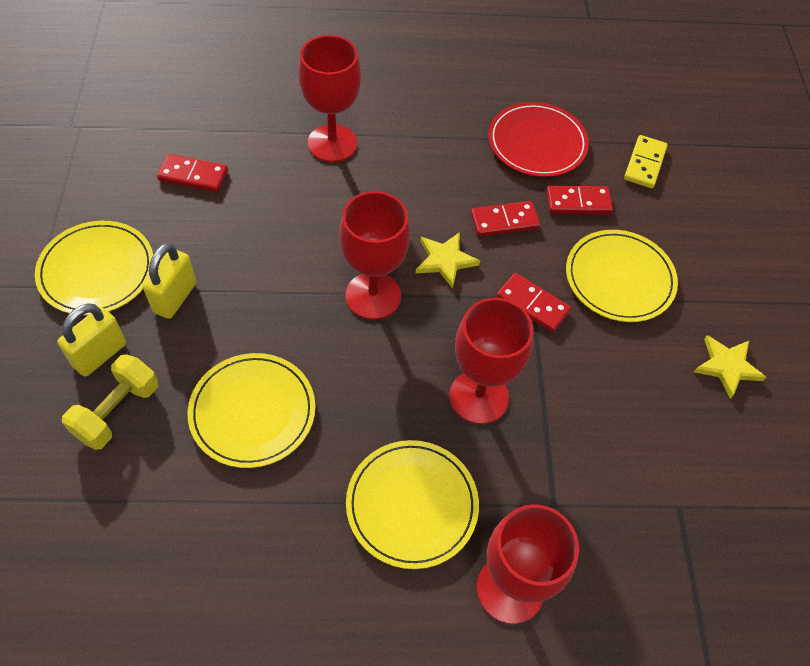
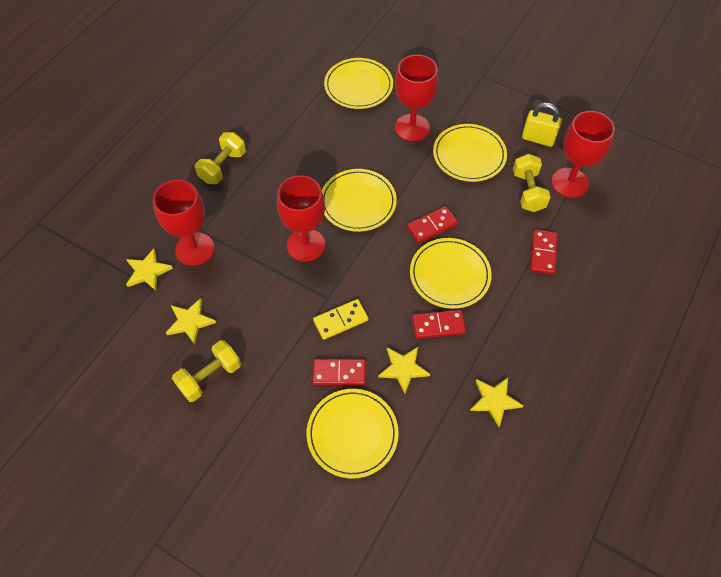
red plate: [488,102,589,177] = 1 -> none = 0
yellow dumbbell: [62,354,158,450] = 1 -> [172,340,241,402] [195,132,246,184] [513,154,551,212] = 3
yellow padlock: [57,303,126,377] [143,243,196,319] = 2 -> [522,103,562,147] = 1
yellow plate: [35,221,153,315] [188,353,315,468] [346,440,479,569] [566,230,678,322] = 4 -> [307,389,399,479] [322,169,397,232] [324,58,393,109] [410,238,492,309] [433,124,507,182] = 5
yellow star: [416,232,480,289] [694,335,767,399] = 2 -> [126,249,173,291] [166,298,216,344] [378,347,430,393] [470,378,523,427] = 4

